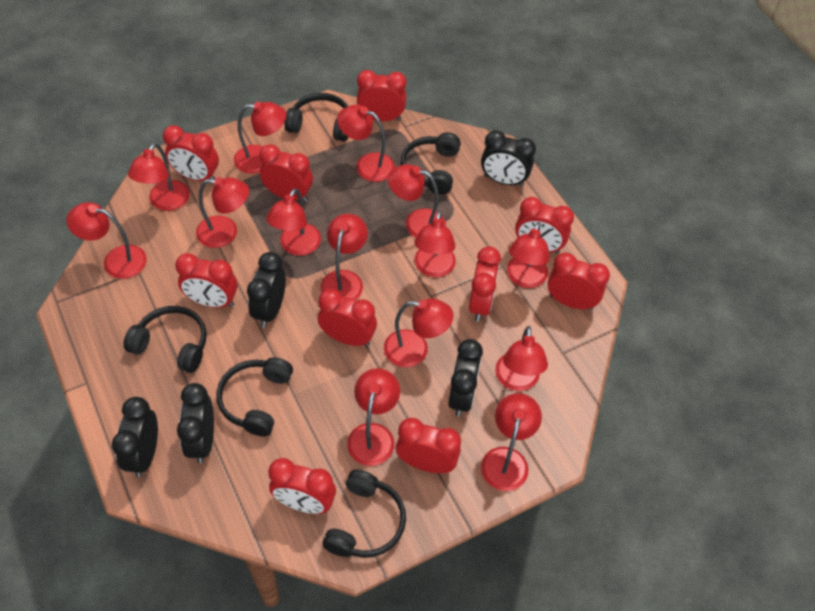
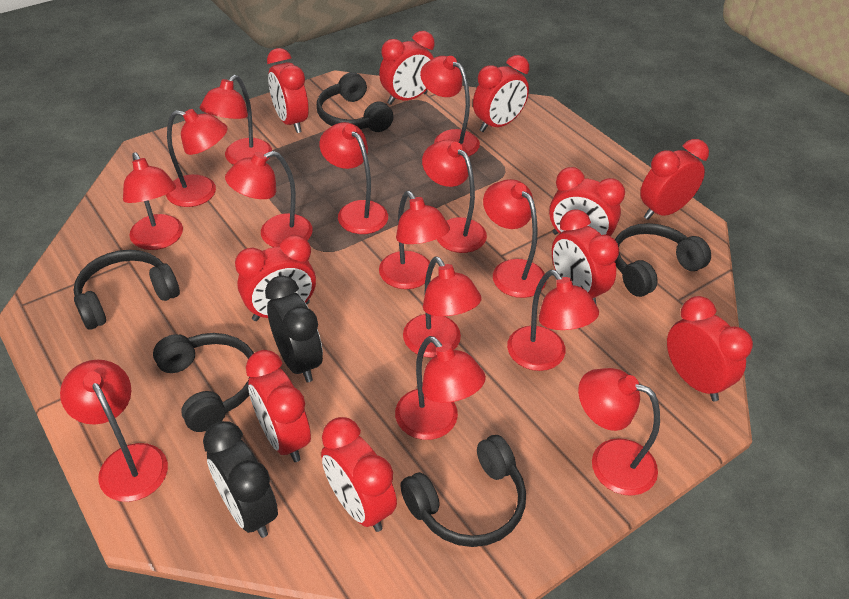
black clock: [112,397,158,477] [177,383,214,463] [247,252,286,328] [448,339,483,417] [481,130,536,187] = 5 -> [203,421,278,538] [265,276,323,382] = 2

